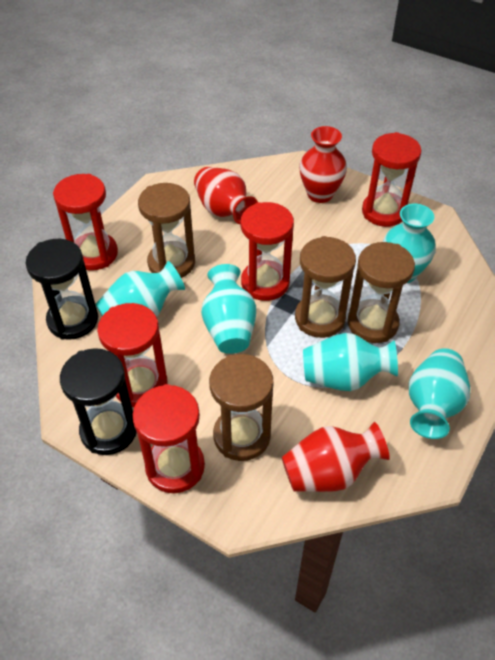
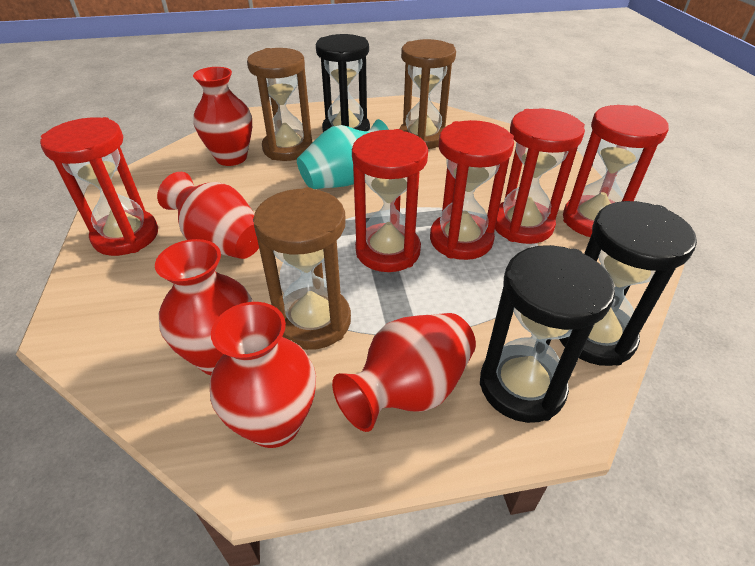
black hourglass: [25,239,98,340] [60,348,137,455] = 2 -> [316,34,370,132] [480,245,615,423] [559,201,697,366] = 3
brown hourglass: [138,183,195,278] [209,354,273,461] [295,236,356,338] [347,242,415,343] = 4 -> [247,48,313,161] [253,187,351,350] [399,39,456,149] = 3
red vase: [194,167,258,224] [282,422,390,492] [299,126,347,203] = 3 -> [155,239,253,375] [157,172,259,259] [193,67,252,166] [210,302,316,448] [332,313,476,432] = 5
turquoise vase: [95,261,185,317] [201,264,256,354] [303,333,398,391] [383,204,436,283] [409,348,470,439] = 5 -> [297,119,389,189] = 1

